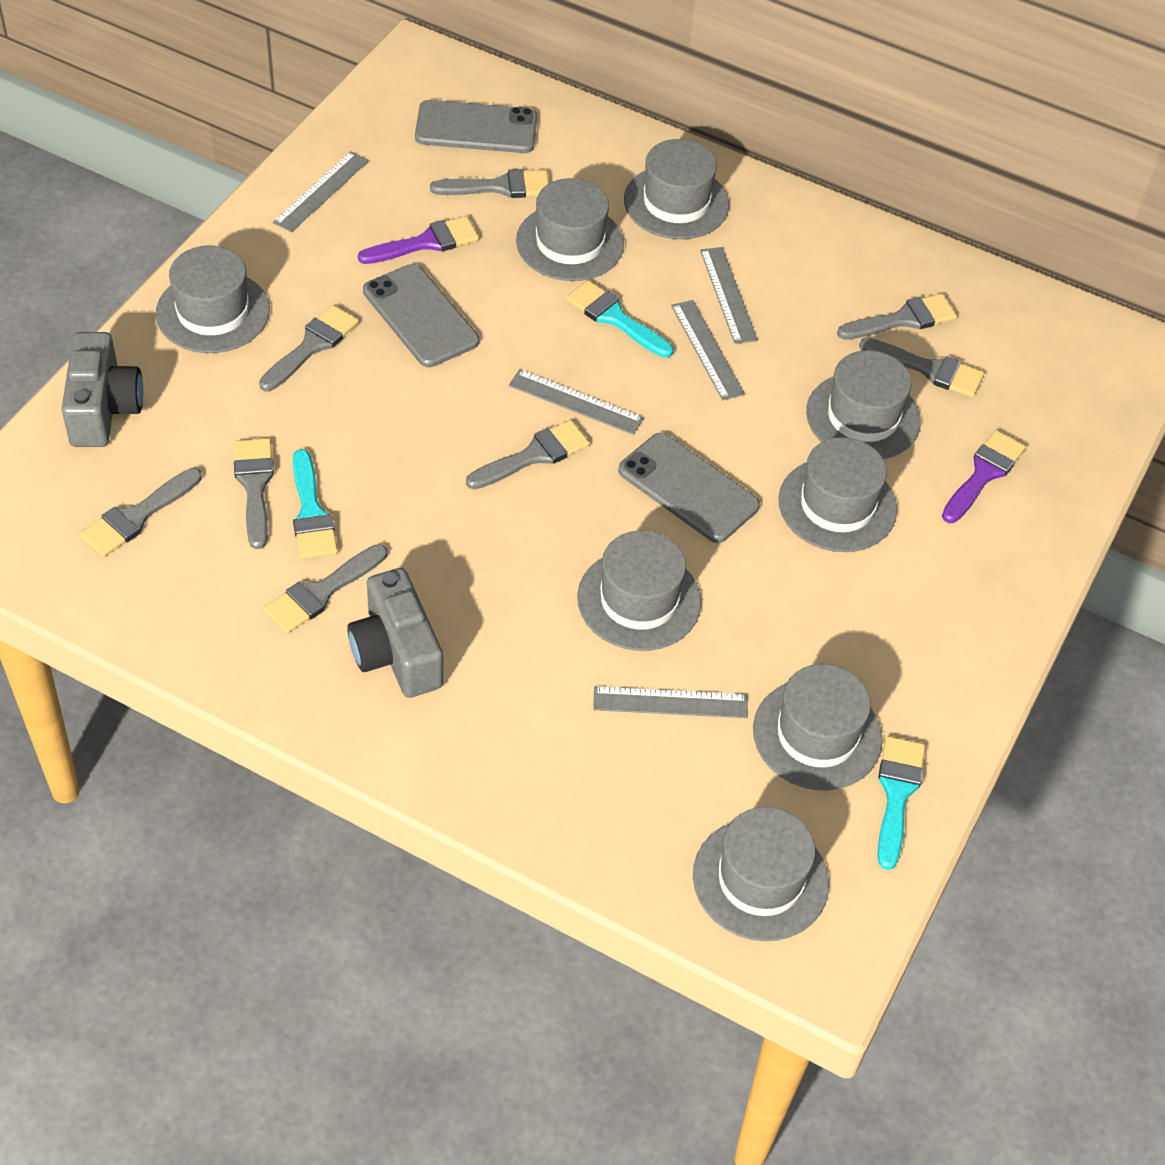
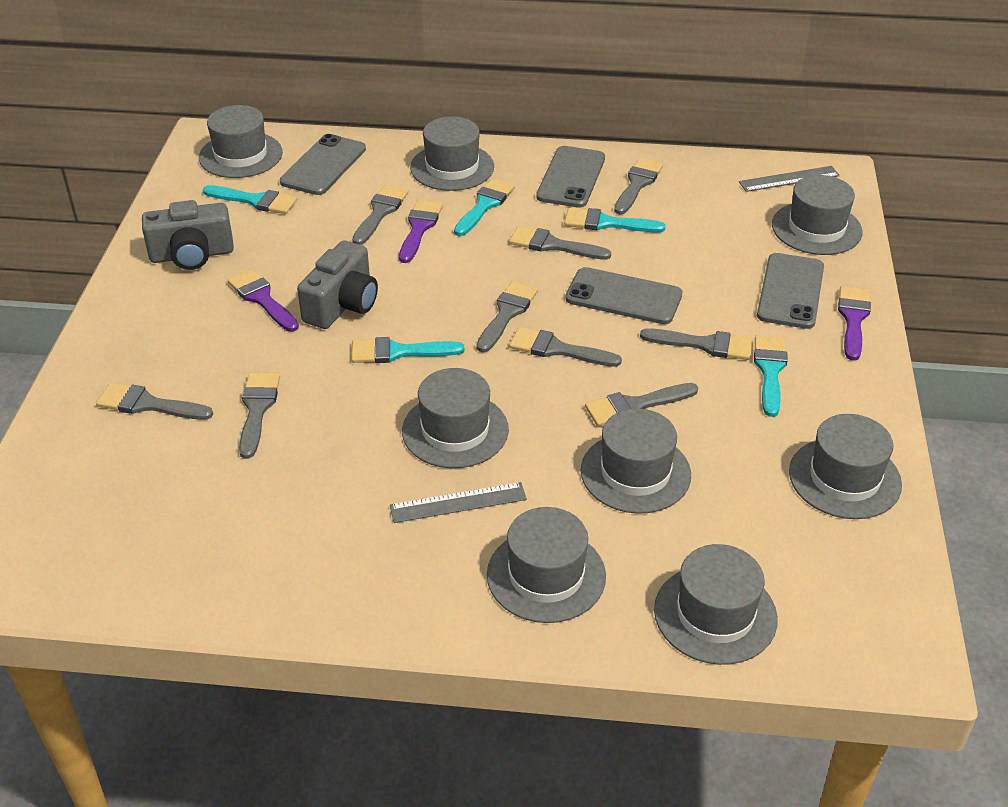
grey brush: [80,468,202,557] [234,438,274,549] [259,305,359,391] [263,544,387,634] [430,169,549,198] [466,420,590,489] [837,293,957,340] [859,338,984,397] = 8 -> [96,383,213,420] [239,373,280,459] [352,185,409,245] [477,281,538,352] [509,226,611,260] [509,327,622,367] [585,383,698,426] [614,158,663,214] [640,328,753,360] = 9
grey phone: [363,264,479,367] [415,100,537,153] [618,433,760,543] = 3 -> [280,134,366,195] [536,146,605,208] [565,267,682,324] [757,253,824,329] = 4
grey ruler: [273,151,369,232] [509,369,644,435] [593,686,748,718] [671,300,745,400] [700,247,758,344] = 5 -> [390,482,527,523] [739,166,840,192] = 2
purple brush: [358,216,479,264] [942,430,1026,523] = 2 -> [227,269,299,332] [399,200,443,263] [838,286,871,361] = 3
turquoise brush: [293,449,338,559] [566,280,673,358] [878,736,925,870] = 3 -> [203,185,297,214] [351,337,464,363] [454,178,515,236] [564,208,666,232] [754,335,788,417] = 5

